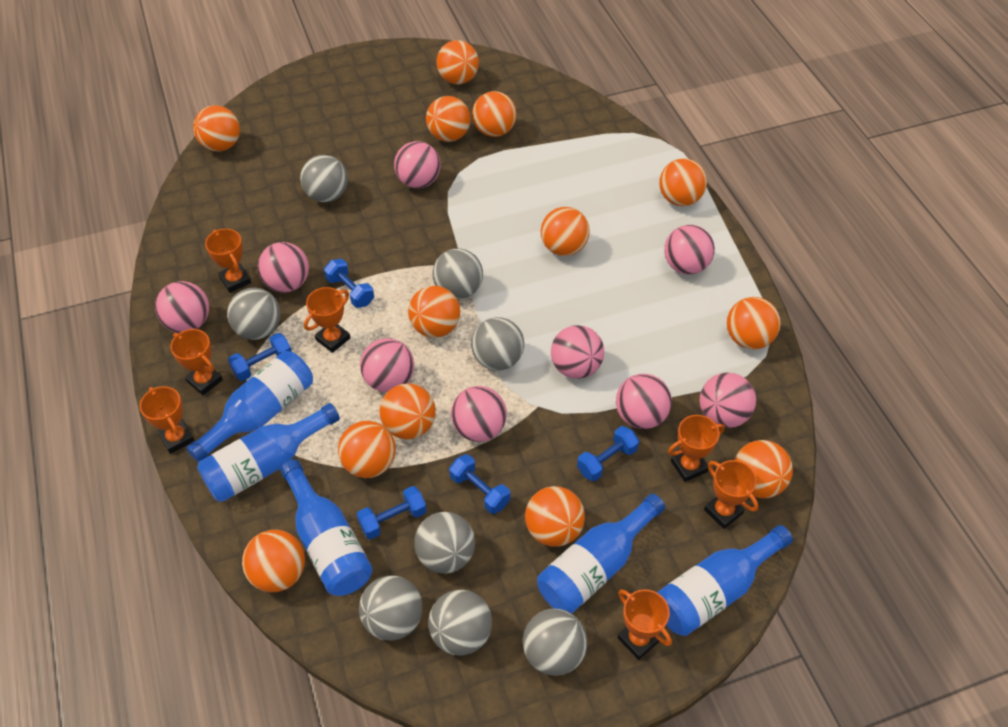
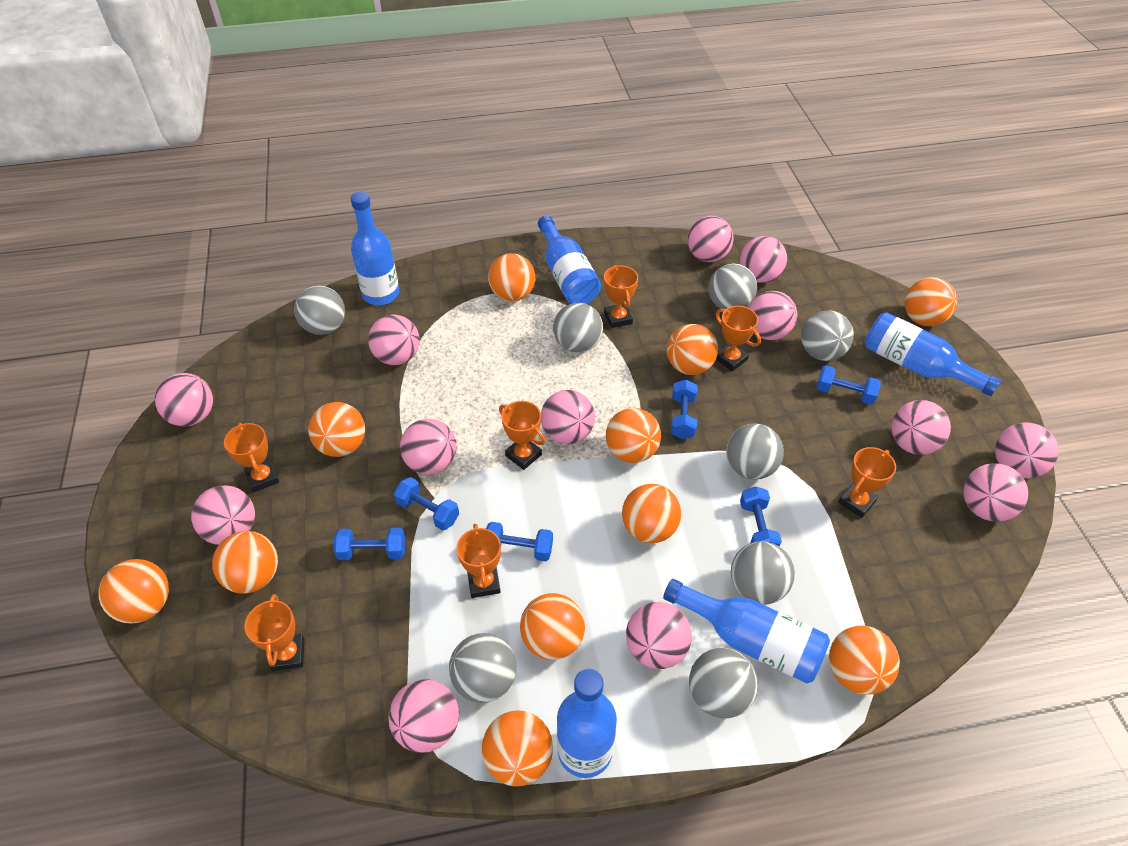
blue dumbbell: [228,333,292,381] [324,259,374,308] [357,486,427,539] [449,454,510,514] [577,426,639,482] = 5 -> [334,528,405,560] [394,477,459,530] [486,522,553,561] [671,380,697,439] [740,486,782,547] [816,365,881,405] = 6
orange ball: [193,105,240,151] [242,530,305,592] [338,421,396,478] [380,384,436,439] [408,286,460,338] [426,96,471,142] [437,40,479,84] [472,91,517,137] [525,486,585,547] [541,207,590,256] [659,158,707,206] [727,297,781,349] [734,440,793,498] = 13 -> [99,559,169,624] [212,531,278,594] [308,402,365,457] [482,710,553,787] [488,253,535,301] [520,593,585,660] [606,408,661,463] [622,484,682,543] [667,324,718,375] [829,626,900,695] [905,277,957,326] = 11
pink ball: [155,281,209,333] [258,242,309,293] [360,338,414,392] [394,141,441,188] [451,386,507,442] [551,325,604,379] [616,374,672,429] [664,225,715,275] [700,373,756,428] = 9 -> [155,373,213,426] [191,485,255,545] [368,315,420,365] [388,679,459,753] [400,419,457,475] [541,390,595,444] [626,602,692,669] [688,216,734,262] [740,236,787,283] [748,291,797,340] [891,400,951,455] [963,463,1028,522] [995,422,1058,479] = 13

